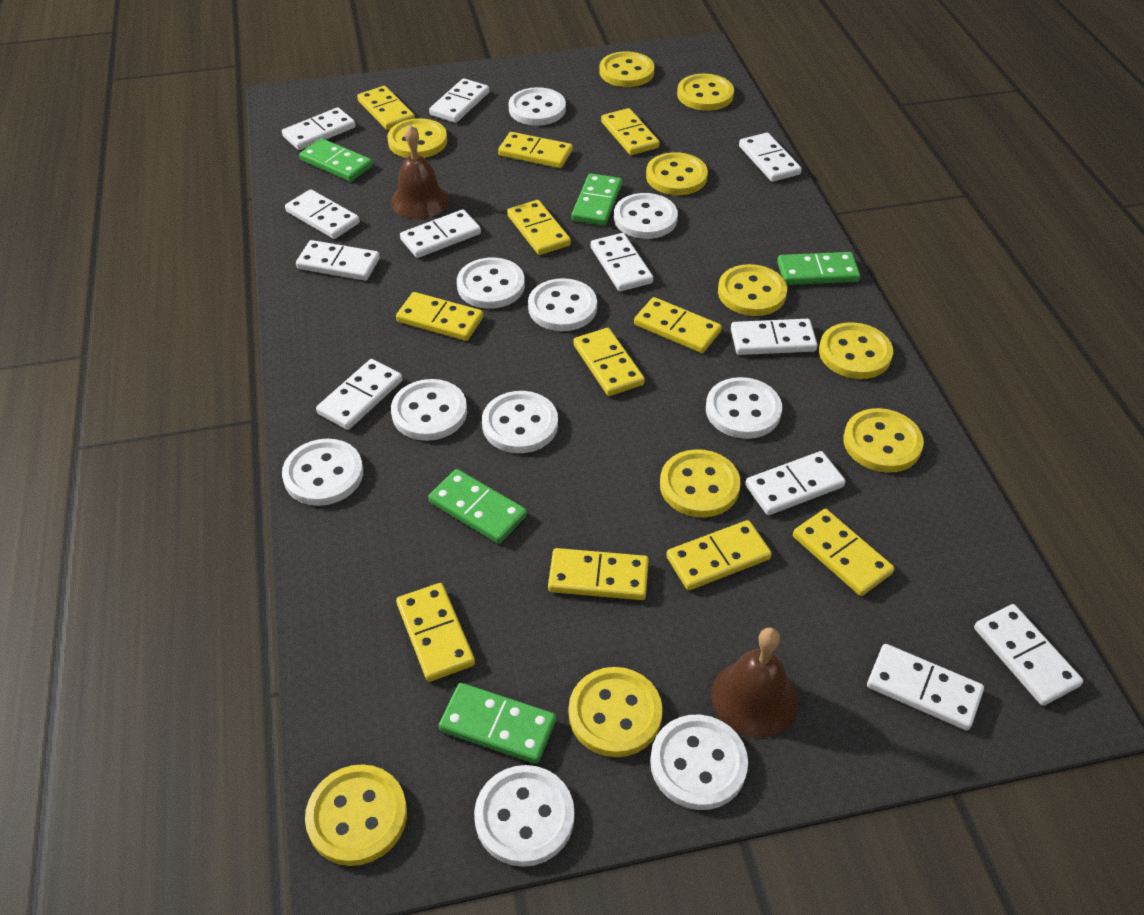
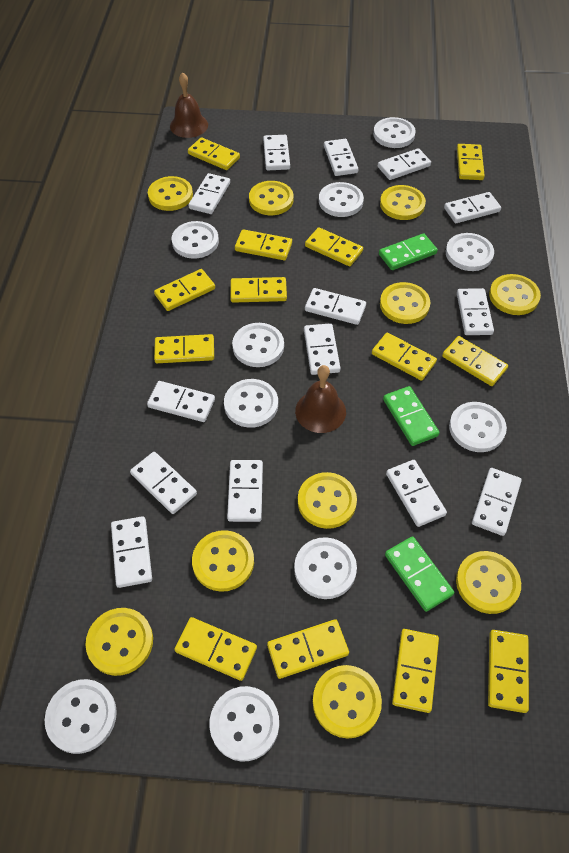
green domino: [299,138,373,182] [428,469,527,544] [439,683,556,764] [572,173,622,226] [777,252,860,285] = 5 -> [379,233,438,270] [383,386,440,446] [385,536,454,612] = 3
white domino: [282,107,356,150] [285,189,360,239] [296,240,380,280] [316,359,402,430] [400,209,481,258] [429,78,489,123] [591,233,653,291] [731,319,818,355] [739,133,802,182] [745,451,845,515] [867,644,984,730] [974,604,1083,706] = 12 -> [111,516,152,588] [130,452,197,514] [147,381,215,422] [189,173,230,214] [227,460,263,522] [263,135,290,170] [304,323,340,375] [305,288,366,325] [324,139,358,176] [378,148,431,180] [386,460,447,527] [444,192,501,223] [457,288,494,335] [472,468,522,536] = 14
yellow domino: [357,86,415,130] [396,292,483,341] [396,583,475,682] [498,132,572,168] [507,200,571,255] [548,548,649,600] [573,328,645,396] [601,108,660,155] [634,297,722,353] [666,520,772,590] [793,509,894,596] = 11 -> [154,269,215,311] [154,334,214,363] [174,617,257,681] [188,137,240,170] [230,277,287,303] [235,229,292,260] [267,619,349,679] [305,227,363,266] [372,333,437,381] [392,629,439,713] [442,336,508,386] [457,144,485,180] [488,630,529,713] = 13

